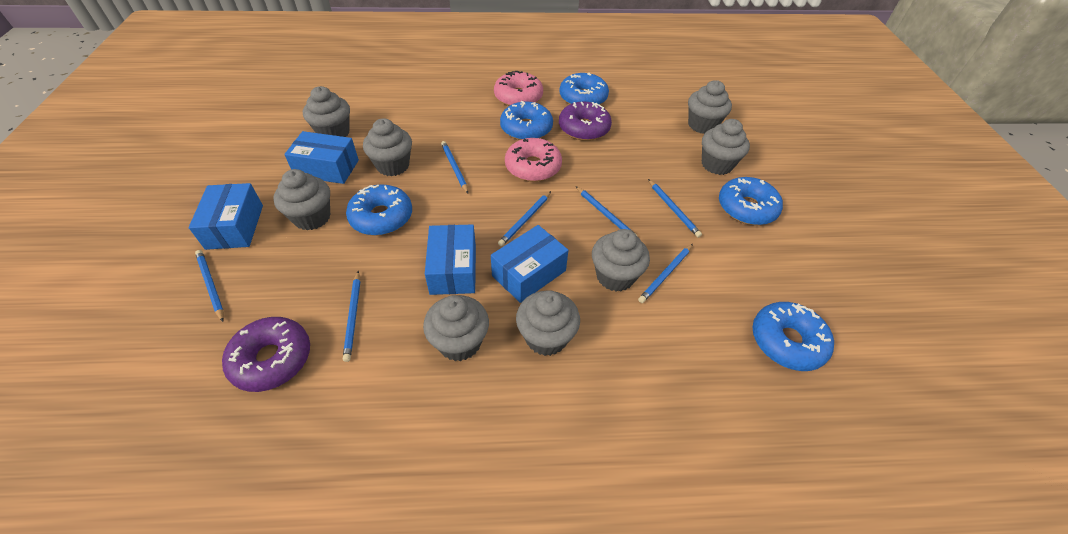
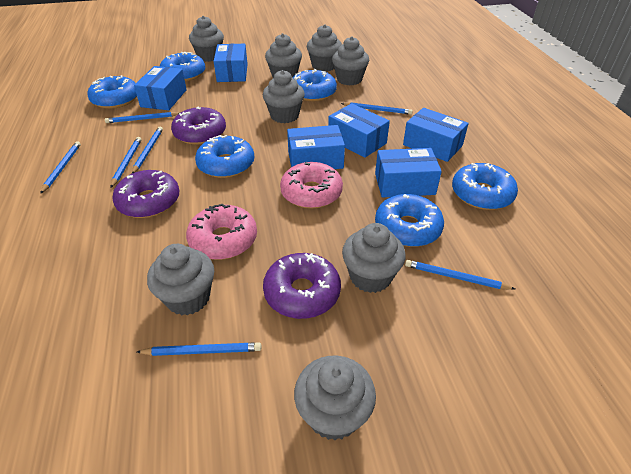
blue box: [189,183,263,250] [284,131,359,184] [425,224,476,295] [491,225,568,303] = 4 -> [134,66,187,110] [213,44,248,82] [287,125,345,169] [328,103,390,158] [375,148,442,198] [403,108,469,162] = 6
blue donut: [346,185,412,236] [500,101,553,140] [559,73,609,105] [719,177,783,225] [753,302,834,371] = 5 -> [87,75,137,109] [160,51,205,82] [195,135,254,178] [292,69,337,102] [375,194,444,247] [452,163,518,210] = 6
purple donut: [222,317,310,392] [559,102,612,141] = 2 -> [112,170,179,218] [171,107,226,145] [263,253,341,319] = 3

